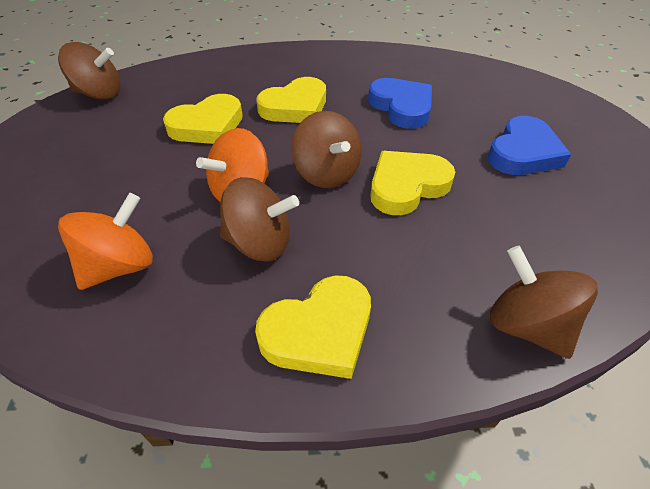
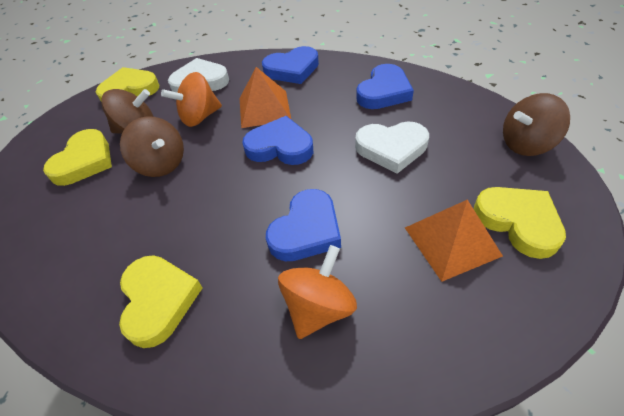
blue heart: [368,78,432,129] [488,116,571,175] = 2 -> [242,116,313,165] [262,46,319,84] [266,189,341,261] [356,64,414,109] = 4
brown spinning top: [58,42,120,100] [220,177,299,262] [291,111,362,188] [490,246,598,359] = 4 -> [101,89,154,134] [120,116,184,177] [503,93,570,156] = 3
orange pyramid: none = 0 -> [240,67,291,128] [405,200,503,282] = 2
white heart: none = 0 -> [168,58,229,92] [355,121,429,174] = 2

